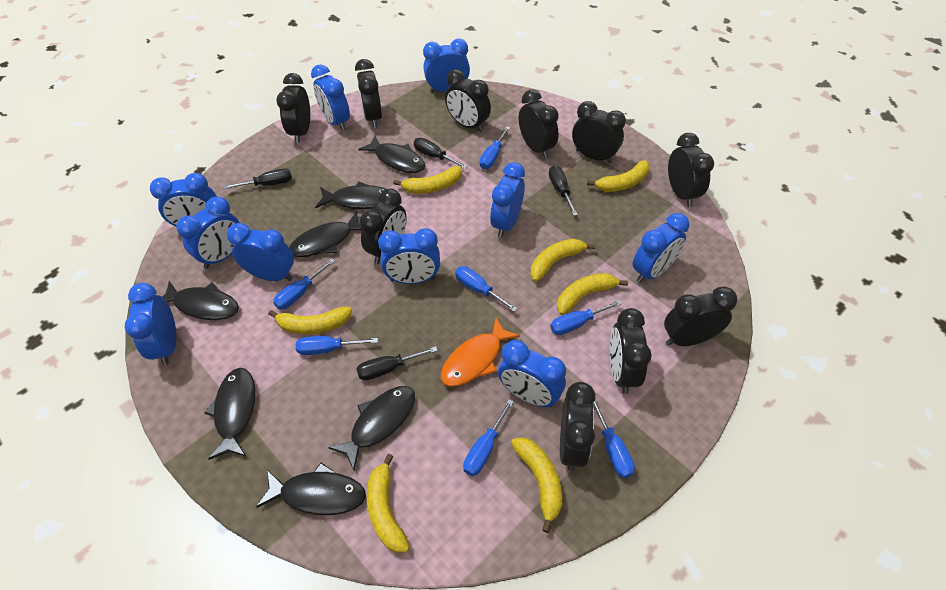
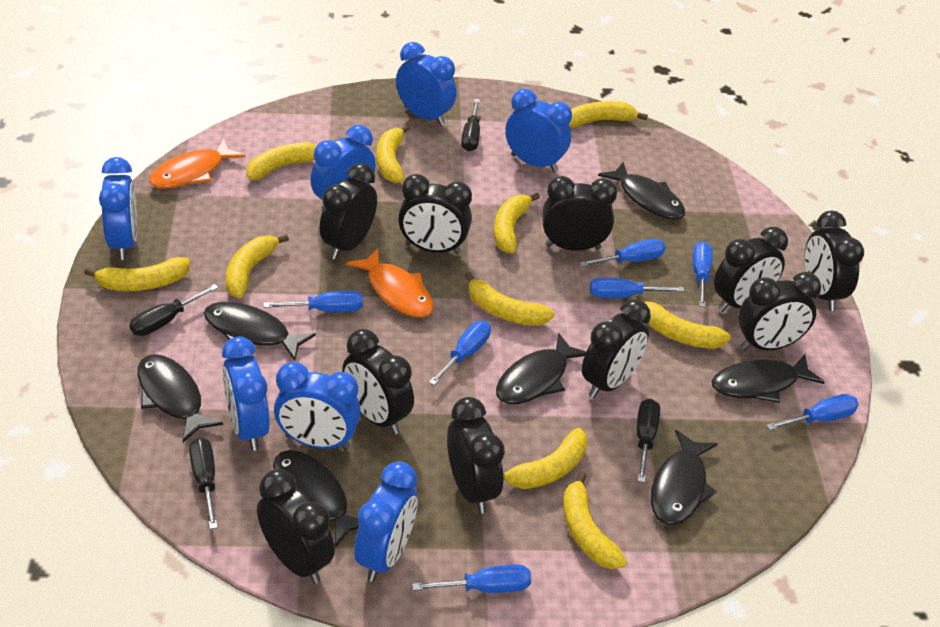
blue clock: [125,283,176,365] [150,173,217,226] [176,196,240,269] [227,223,294,281] [311,64,350,131] [378,228,440,284] [423,39,470,93] [490,162,525,238] [498,340,566,407] [633,213,689,283] = 10 -> [99,157,137,260] [222,336,270,451] [274,362,361,450] [310,125,376,212] [354,462,418,582] [396,42,456,126] [505,89,572,172] = 7
orange fish: [441,318,520,387] = 1 -> [149,139,246,189] [347,248,434,318] = 2
yellow banana: [268,307,352,334] [367,454,410,553] [393,166,462,194] [511,437,562,533] [530,239,595,282] [557,273,628,315] [587,160,650,192] = 7 -> [84,257,190,291] [226,234,289,298] [246,142,317,180] [376,124,410,183] [465,272,555,326] [494,193,540,253] [503,428,587,489] [563,471,627,569] [569,101,648,127] [637,294,731,349] = 10

